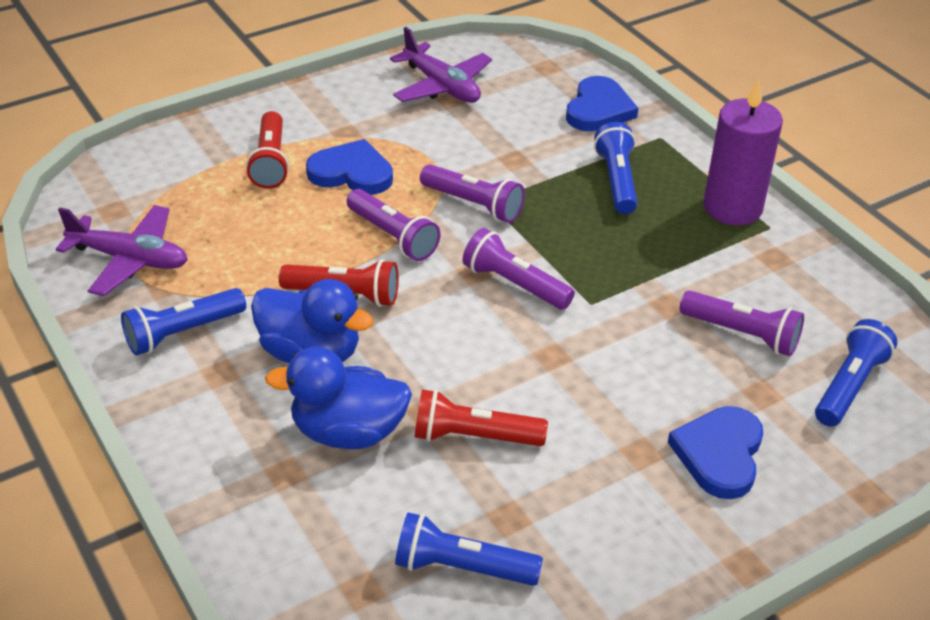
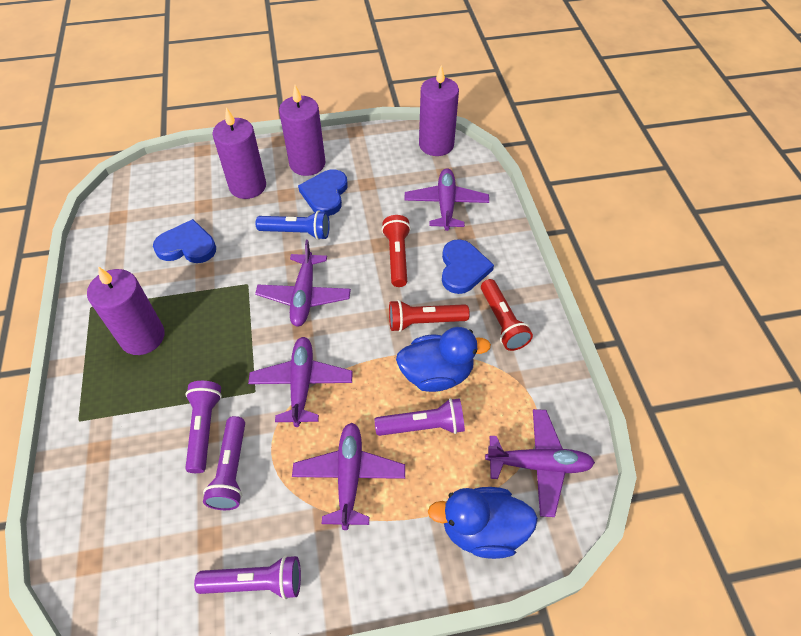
blue flashlight: [121,288,246,356] [395,512,543,586] [594,122,637,214] [815,319,897,427] = 4 -> [256,211,330,240] = 1
purple candle: [703,79,783,225] = 1 -> [87,267,165,355] [212,107,266,199] [279,85,326,176] [419,65,459,156] = 4
purple plane: [56,205,188,296] [390,27,492,103] = 2 -> [248,337,353,427] [255,240,351,327] [292,423,405,530] [404,168,489,231] [485,409,595,517] = 5

